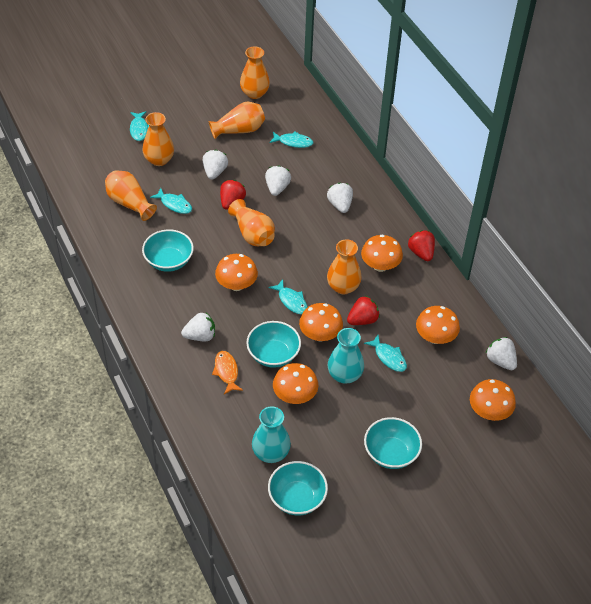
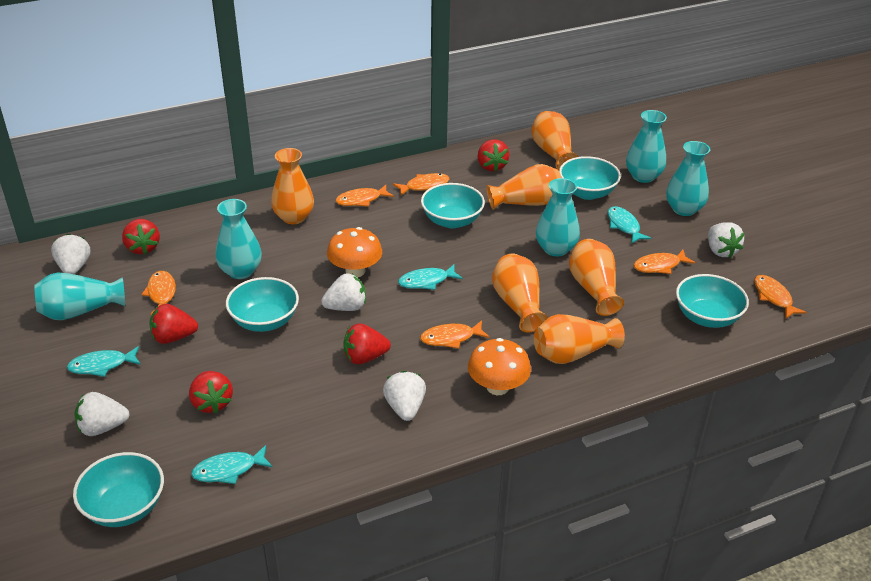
orange fish: [212,351,243,394] = 1 -> [141,271,176,315] [335,185,394,206] [393,173,449,196] [420,320,489,349] [633,250,695,274] [754,275,807,319] = 6
orange mushroom: [215,254,258,291] [273,363,318,404] [299,303,343,341] [361,235,403,272] [416,306,460,344] [470,379,516,421] = 6 -> [327,227,382,277] [468,338,531,395] = 2
red strawberry: [220,180,246,210] [347,296,380,325] [408,230,435,261] = 3 -> [122,219,160,255] [149,304,198,344] [189,371,233,414] [343,323,391,364] [478,139,509,172] = 5
turquoise bowl: [142,230,194,272] [246,321,301,368] [268,461,328,515] [364,417,422,469] = 4 -> [73,452,164,527] [226,277,299,332] [421,183,485,228] [559,156,621,200] [676,274,749,328] = 5
turquoise fish: [130,111,149,141] [150,188,192,214] [268,279,307,314] [269,131,313,148] [364,335,407,372] = 5 -> [67,346,141,377] [191,445,273,484] [398,264,463,290] [608,206,651,244] = 4
turquoise vase: [252,406,291,463] [328,328,364,384] = 2 -> [34,272,125,320] [215,199,262,279] [536,178,580,257] [626,110,667,183] [666,141,710,216] = 5

